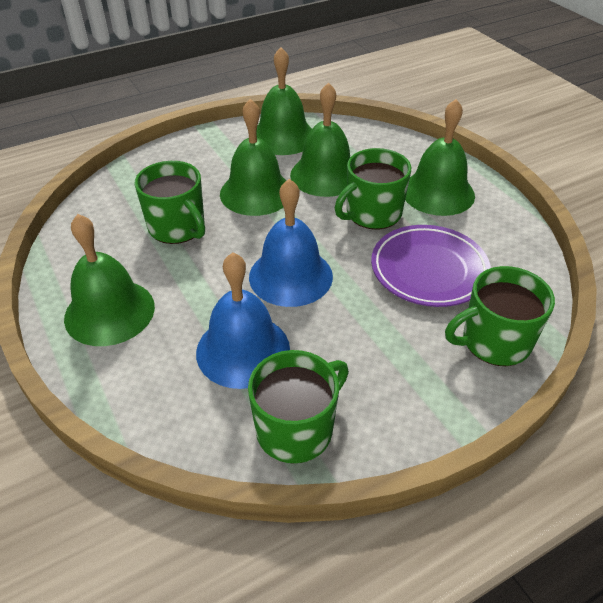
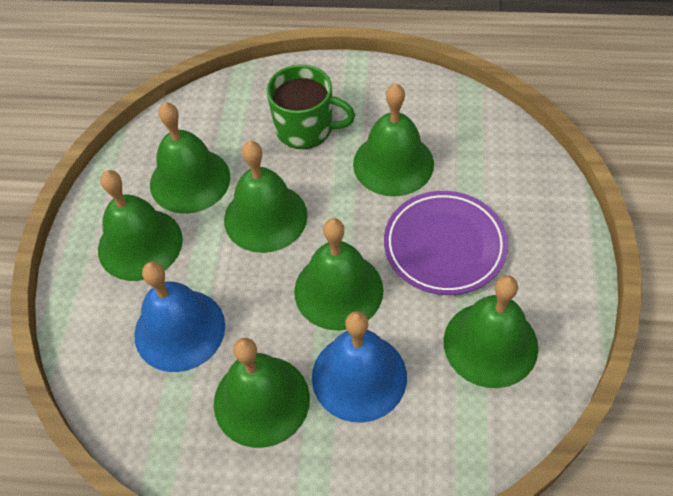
green bell: [64,214,155,346] [220,99,286,216] [256,47,312,155] [290,82,350,197] [405,99,475,216] = 5 -> [98,170,183,281] [150,102,230,214] [214,338,310,448] [224,141,308,253] [294,218,383,331] [353,83,434,196] [444,275,538,388] = 7
green mug: [135,161,205,244] [248,350,349,464] [335,148,411,229] [445,266,555,366] = 4 -> [266,65,355,149] = 1

